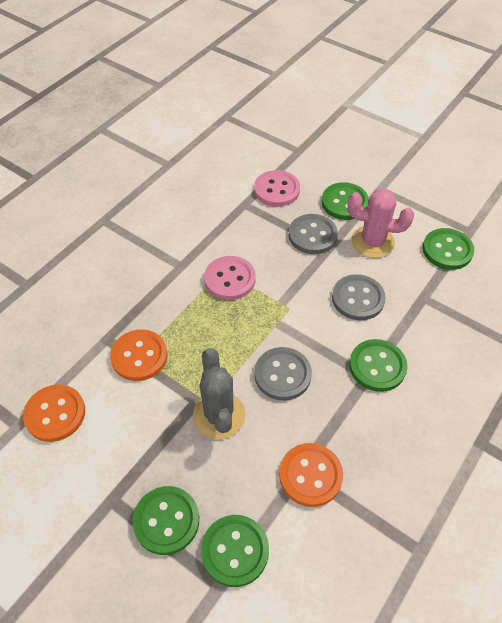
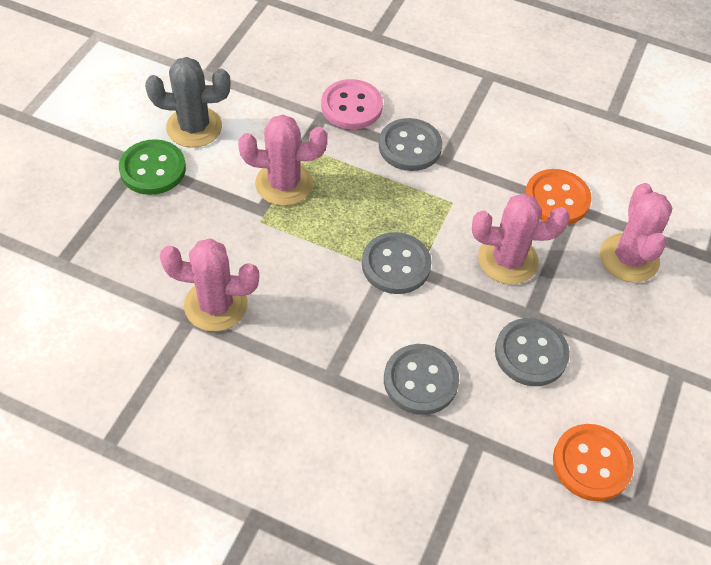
green button: [132,486,199,555] [201,515,269,587] [322,182,369,220] [349,339,408,392] [423,228,474,270] = 5 -> [119,139,186,195] = 1
grey button: [254,347,312,400] [289,214,338,254] [332,274,386,320] = 3 -> [362,232,432,294] [379,118,442,171] [384,344,459,415] [495,318,570,386] = 4
orange button: [23,384,85,442] [110,329,168,381] [279,443,343,507] = 3 -> [525,169,592,225] [553,424,634,501] = 2
pink button: [204,256,256,300] [254,170,300,207] = 2 -> [321,79,383,129] = 1
pink cactus: [347,189,414,258] = 1 -> [160,238,259,331] [238,115,327,206] [472,193,569,284] [600,183,672,282] = 4

